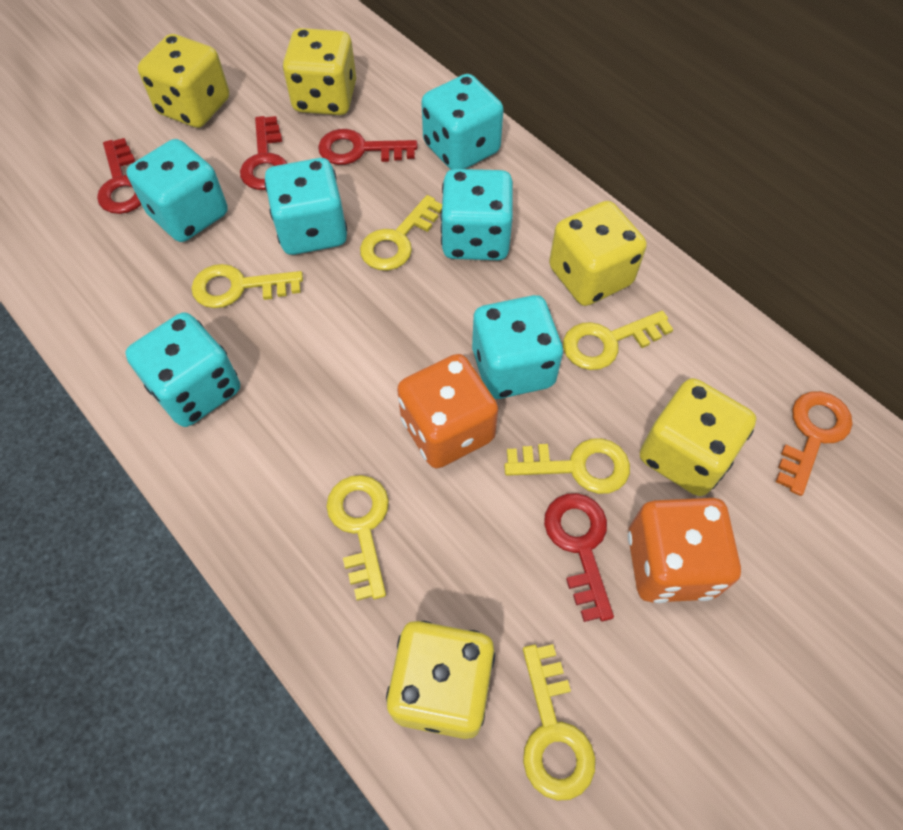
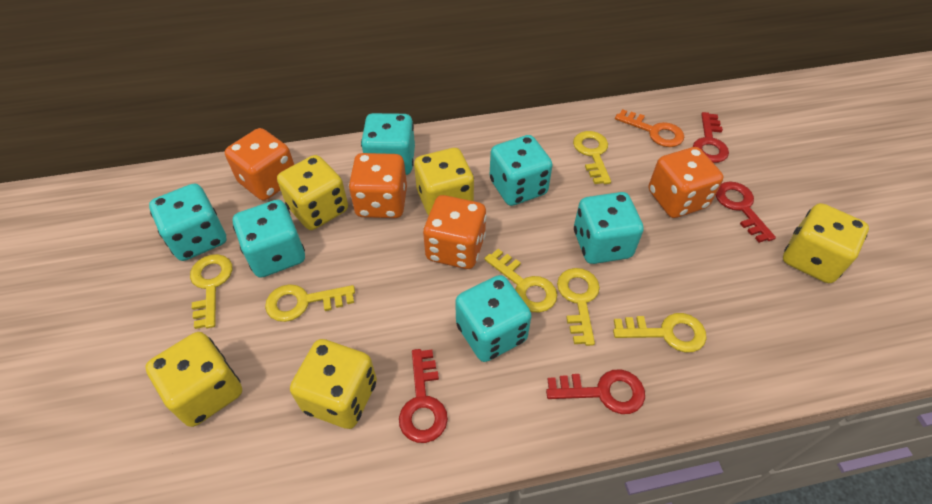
orange dice: [397,354,498,468] [628,498,741,603] = 2 -> [225,128,294,200] [349,153,407,218] [423,195,487,269] [649,147,723,218] = 4

